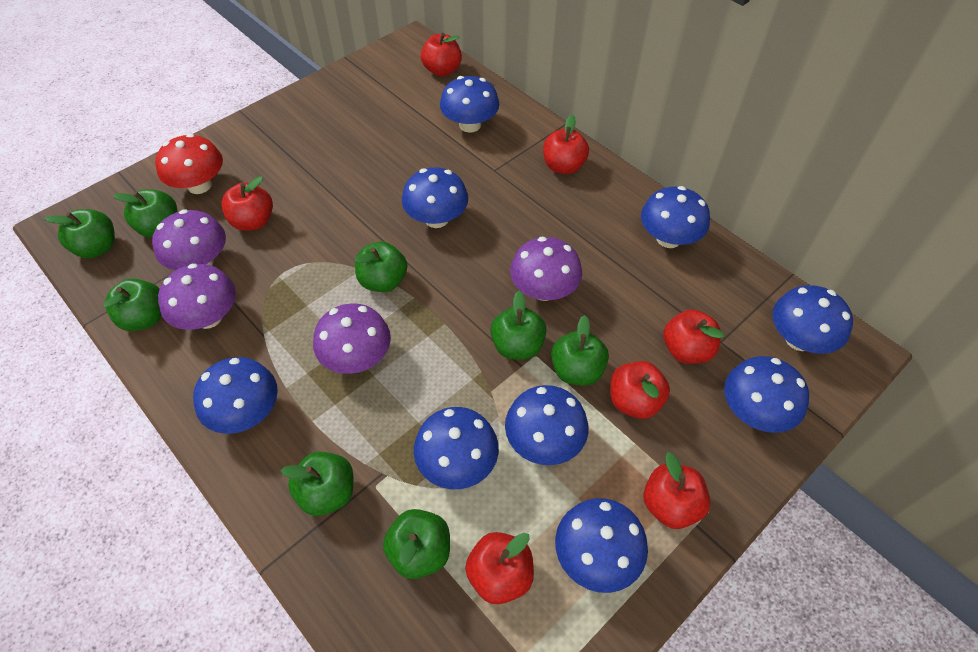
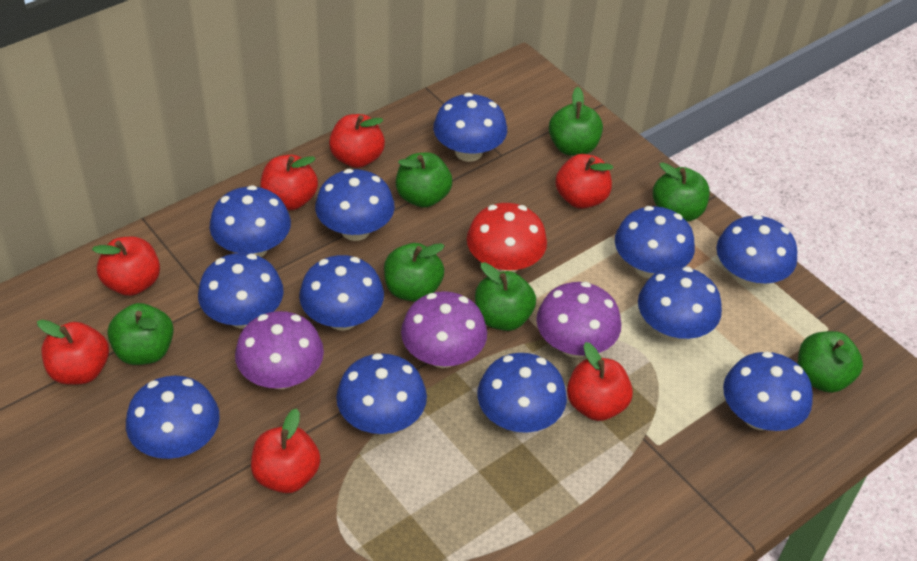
blue mushroom: [193,357,278,434] [402,167,468,228] [414,407,499,489] [440,76,499,133] [505,385,588,465] [555,498,648,593] [641,186,710,248] [724,356,809,433] [772,285,853,354] = 9 -> [126,375,220,459] [198,253,284,328] [210,185,291,257] [299,255,384,331] [315,169,395,241] [336,353,427,434] [433,93,507,162] [477,353,567,433] [615,206,695,278] [638,267,722,341] [716,215,797,288] [723,351,813,431] = 12
green apple: [45,209,115,258] [103,278,162,331] [113,189,178,238] [281,451,353,516] [355,242,407,292] [383,509,450,579] [490,291,546,359] [551,315,609,386] = 8 -> [108,303,174,365] [384,243,445,302] [396,153,452,208] [475,262,536,331] [549,87,603,156] [653,162,710,222] [798,331,863,393] = 7
purple mushroom: [152,209,226,270] [158,263,236,330] [313,303,391,374] [510,237,582,301] = 4 -> [235,311,324,389] [401,291,487,368] [536,282,621,358] = 3

